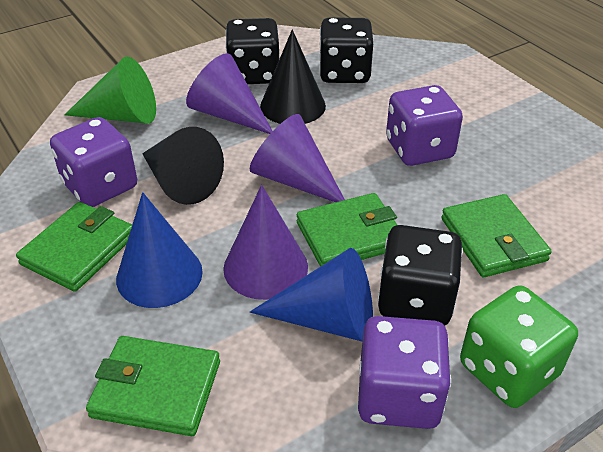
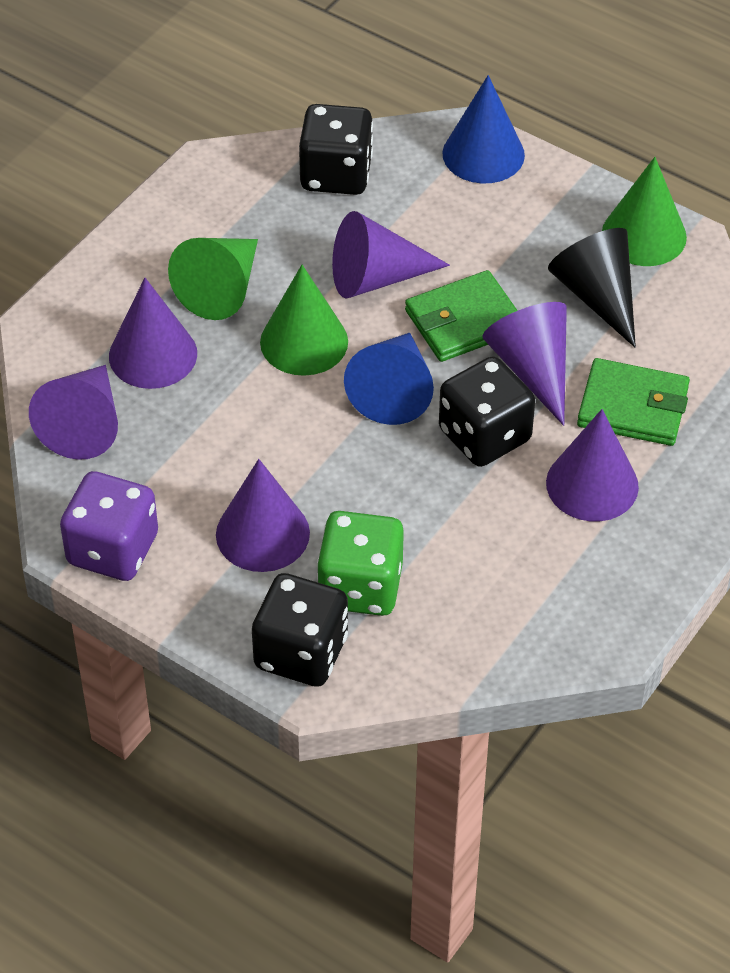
black cone: [142,127,224,205] [260,30,326,124] = 2 -> [548,228,636,348] = 1
green cone: [64,57,156,124] = 1 -> [168,238,258,320] [260,265,348,376] [602,157,687,266] = 3
green wallet: [16,202,132,292] [86,336,220,436] [297,193,397,267] [441,194,552,277] = 4 -> [405,270,518,362] [577,358,690,446] = 2
purple cone: [186,53,273,134] [223,185,308,300] [250,114,345,202] = 3 -> [29,365,118,460] [109,278,197,389] [216,459,310,572] [332,211,450,299] [482,302,567,426] [546,409,639,521] = 6
purple dice: [50,117,137,207] [358,316,451,429] [386,85,463,166] = 3 -> [60,471,158,581] = 1

